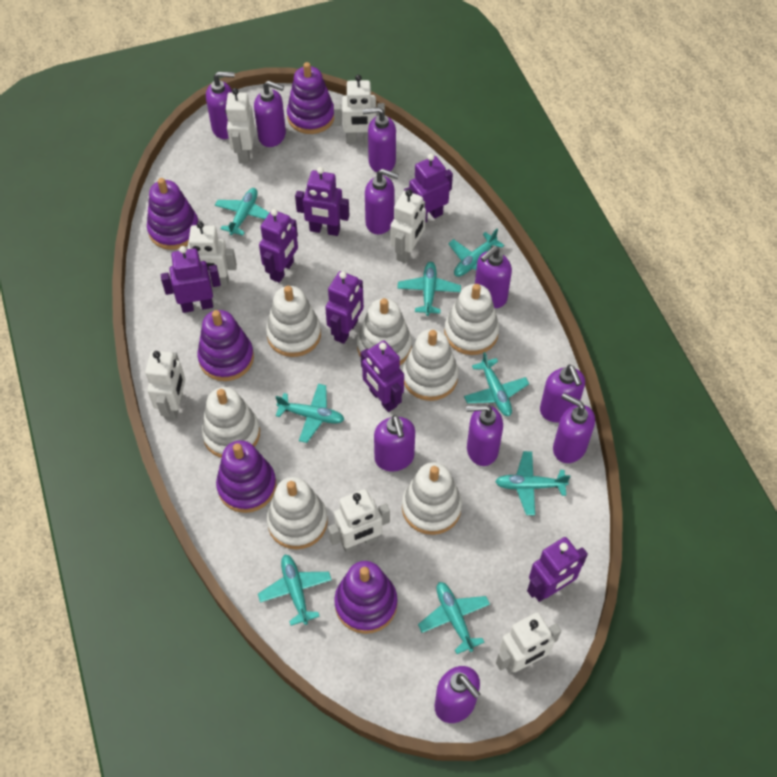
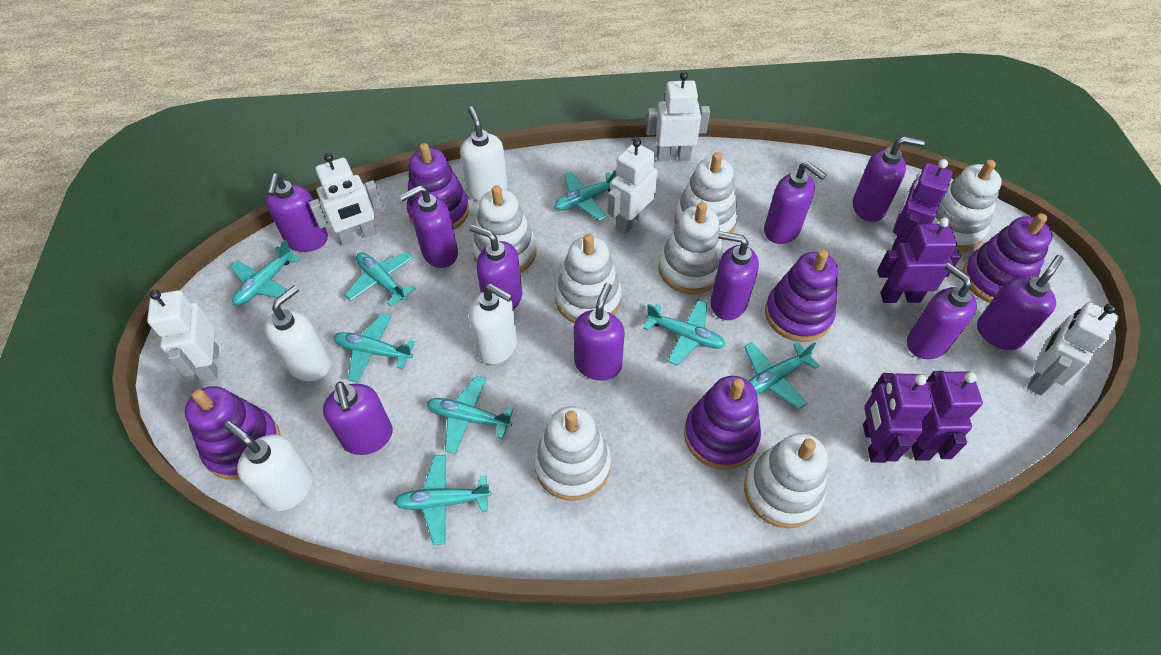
purple robot: [161,246,221,313] [259,209,298,283] [295,167,350,236] [325,271,364,344] [361,340,404,412] [404,154,453,223] [527,537,588,602] = 7 -> [863,373,933,463] [877,218,961,303] [891,159,953,250] [911,371,983,461] = 4
white robot: [145,350,185,421] [178,221,237,287] [225,88,255,164] [328,489,390,552] [334,75,385,144] [390,189,426,264] [496,612,561,674] = 7 -> [147,290,219,382] [309,153,383,246] [607,138,658,234] [646,72,710,161] [1027,302,1119,396] = 5
white soap dispenser: none = 0 -> [224,421,313,511] [265,285,331,381] [460,107,508,201] [469,284,517,364] = 4

